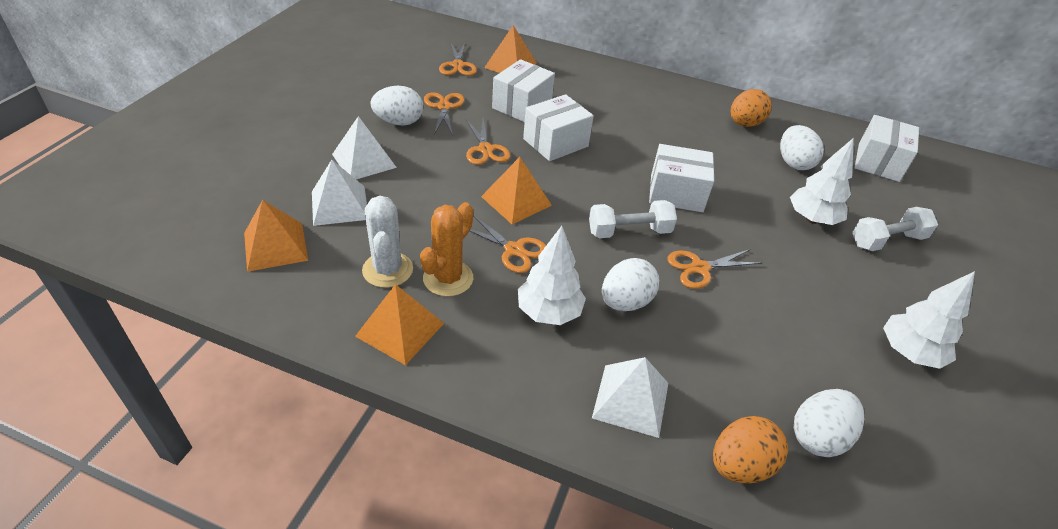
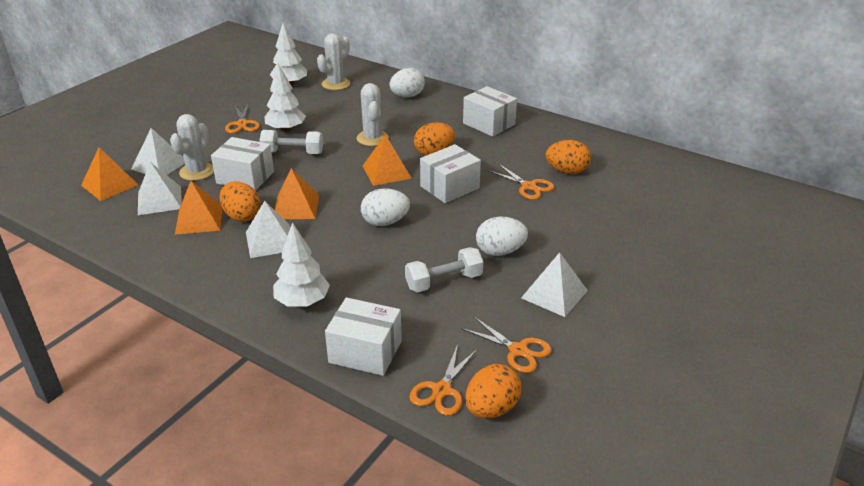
orange cactus: [420,202,473,297] = 1 -> none = 0
orange egg: [713,416,788,483] [731,89,772,127] = 2 -> [220,182,261,222] [414,122,455,156] [465,364,522,418] [546,140,591,174] = 4
orange scissors: [424,92,465,136] [439,42,477,76] [466,119,511,165] [470,215,546,273] [667,249,762,289] = 5 -> [225,103,260,133] [409,344,478,416] [461,317,552,373] [488,164,554,200] = 4
white cactus: [362,196,413,288] = 1 -> [170,114,214,181] [317,33,350,90] [357,83,389,146] = 3
white egg: [370,86,423,126] [602,258,660,311] [780,125,824,170] [794,389,864,457] = 4 -> [361,189,410,226] [389,68,425,97] [476,217,528,256] = 3
white pyramid: [312,160,367,226] [332,116,397,179] [592,357,668,438] = 3 -> [131,128,185,175] [138,162,182,215] [246,201,291,258] [521,252,588,317] = 4

